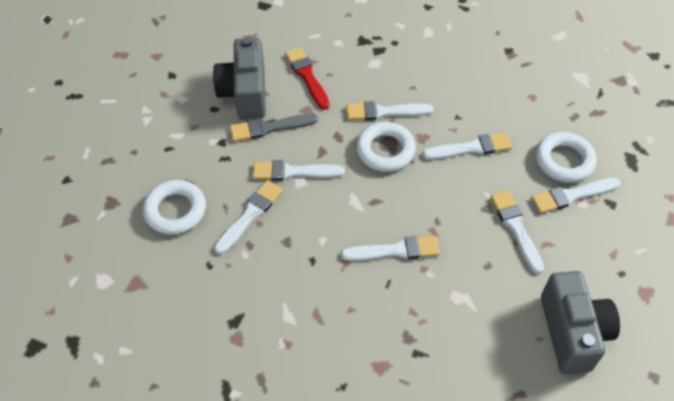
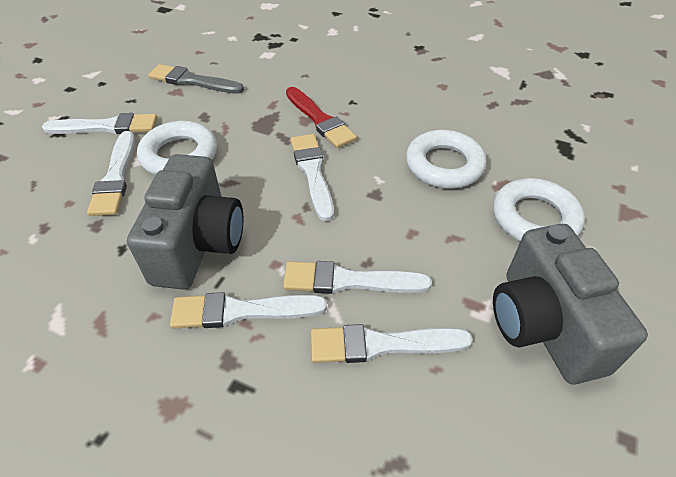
white brush: [214,180,283,254] [253,160,345,181] [341,236,440,261] [346,101,434,120] [422,133,512,160] [490,190,544,274] [531,178,621,213] = 7 -> [42,113,157,134] [87,131,135,216] [170,292,327,329] [283,261,432,294] [290,134,334,221] [311,324,473,363] = 6

